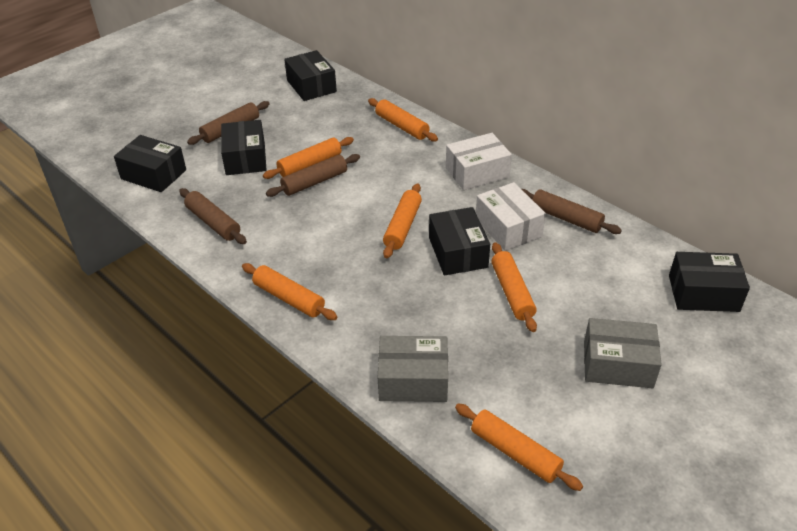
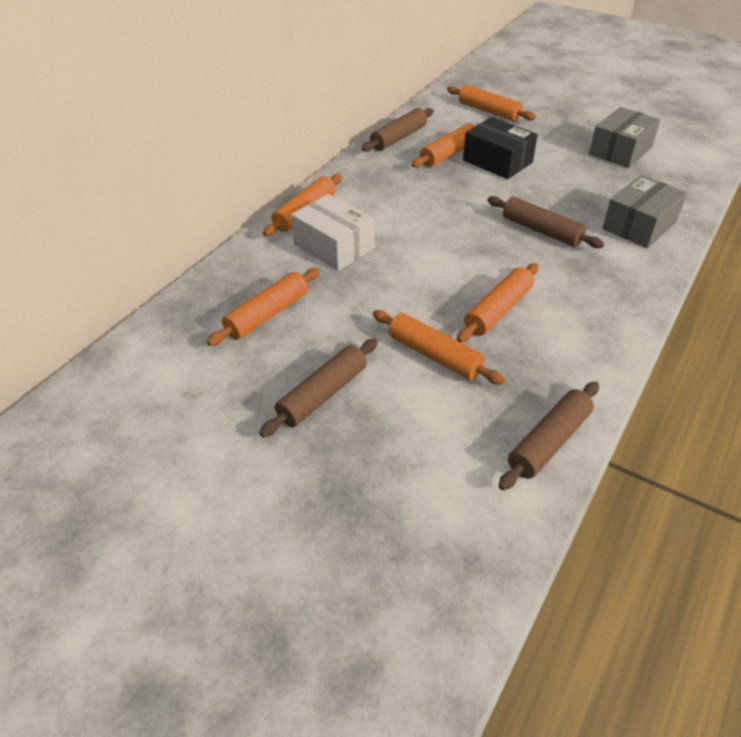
black box: [114,135,186,192] [221,120,267,175] [284,50,337,101] [429,207,490,275] [669,252,750,312] = 5 -> [463,117,538,179] = 1
white box: [446,133,512,190] [476,182,546,251] = 2 -> [291,194,375,271] = 1

